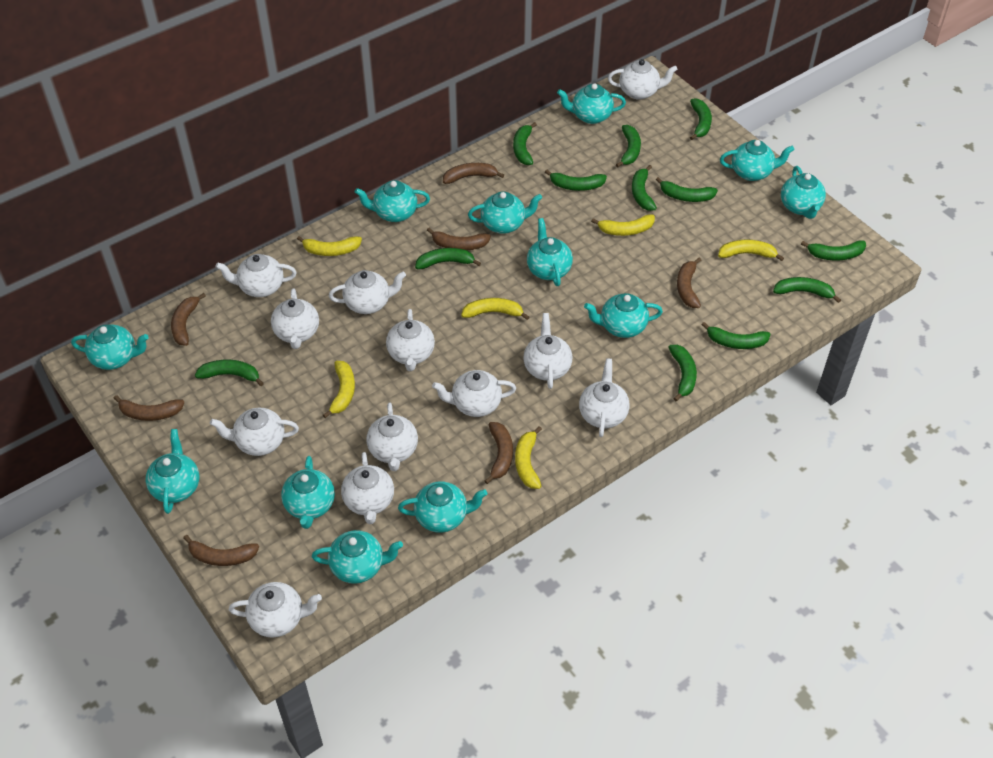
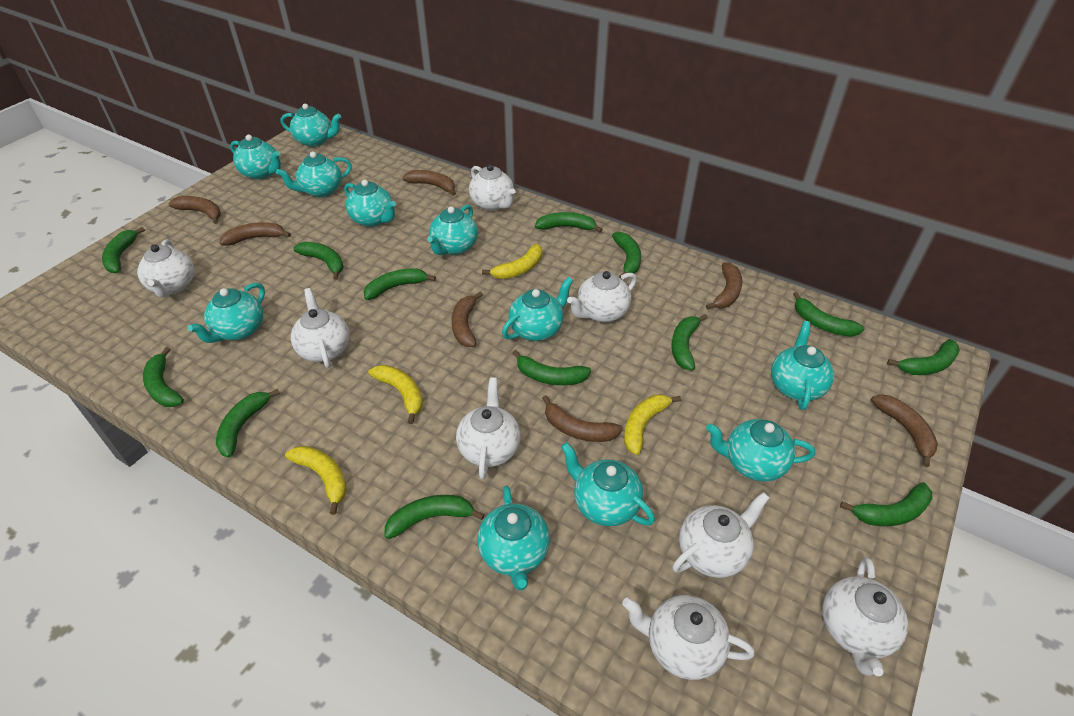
green banana: [195,360,264,386] [415,248,481,269] [513,122,537,165] [545,170,607,191] [616,125,641,168] [632,165,657,211] [656,177,718,202] [668,345,697,402] [690,98,712,140] [702,322,771,349] [773,277,841,303] [801,240,866,261] = 12 -> [102,227,145,273] [143,347,184,407] [216,389,280,458] [293,242,344,280] [363,268,436,300] [384,495,485,539] [512,350,591,385] [535,212,603,232] [612,232,641,279] [671,314,707,370] [793,292,865,337] [840,482,933,526] [887,339,960,375] = 13
turquoise teapot: [71,325,149,370] [146,429,199,514] [281,456,335,529] [312,530,403,584] [355,180,430,222] [398,481,487,533] [468,192,542,234] [527,218,573,286] [557,83,626,124] [584,293,663,338] [720,140,795,181] [781,166,826,219] = 12 -> [188,283,265,343] [230,135,281,180] [276,152,352,197] [281,104,341,147] [344,180,396,227] [427,205,478,255] [477,486,550,590] [502,277,573,341] [561,442,655,526] [706,419,815,481] [771,321,834,410] = 11
white teapot: [210,408,299,456] [216,254,296,297] [229,582,322,638] [271,288,319,349] [329,270,406,314] [341,452,394,524] [366,403,418,471] [386,309,435,371] [432,370,516,417] [523,313,572,389] [579,358,630,437] [608,59,678,100] = 12 -> [137,239,195,298] [291,288,350,368] [456,377,521,480] [469,164,515,211] [567,271,637,322] [622,595,755,680] [672,492,770,578] [822,557,908,676] = 8
yellow banana: [297,236,362,256] [323,361,355,418] [461,298,529,320] [515,426,542,489] [591,214,655,236] [718,239,784,261] = 6 -> [285,446,347,515] [368,365,423,424] [482,244,542,279] [624,395,681,455] = 4

